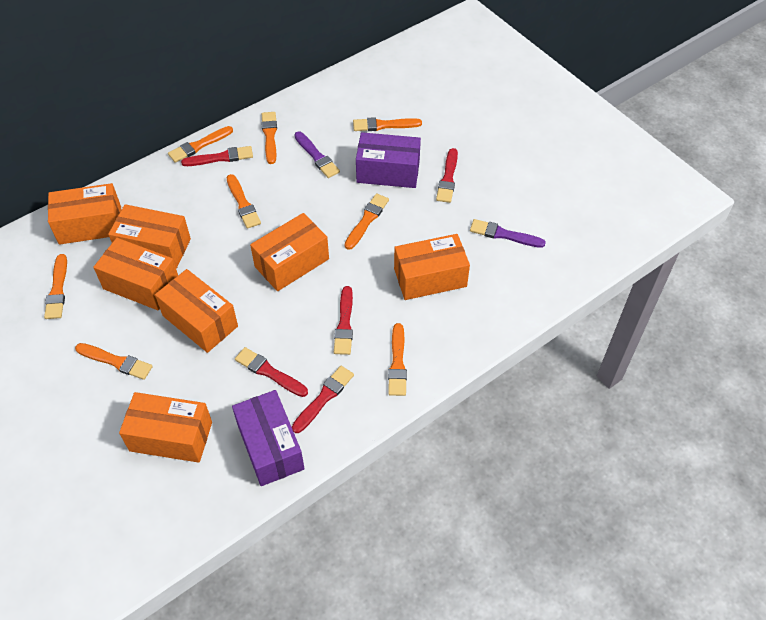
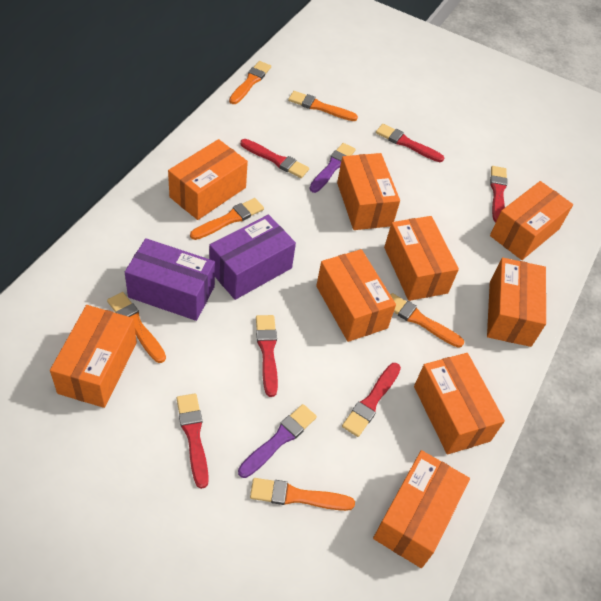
orange box: [48,183,121,245] [93,238,178,310] [108,204,191,269] [119,392,212,463] [155,269,238,353] [250,213,329,291] [394,234,470,300] = 7 -> [50,305,137,408] [168,139,248,220] [316,249,396,342] [337,153,400,230] [373,450,470,568] [384,216,459,301] [414,353,505,455] [487,257,546,347] [490,181,573,260] = 9
orange brush: [44,254,67,319] [75,343,153,380] [168,126,233,163] [227,174,261,229] [262,112,277,164] [345,193,389,250] [353,117,422,131] [388,323,407,396] = 8 -> [107,292,166,363] [190,198,264,240] [229,61,271,104] [250,478,355,511] [288,91,358,121] [391,293,464,348] = 6
red brush: [181,146,253,166] [235,347,308,397] [292,366,354,433] [334,286,353,355] [436,148,458,203] = 5 -> [177,394,209,489] [240,139,309,178] [256,315,278,397] [342,363,401,437] [376,124,444,162] [490,166,508,222] = 6

